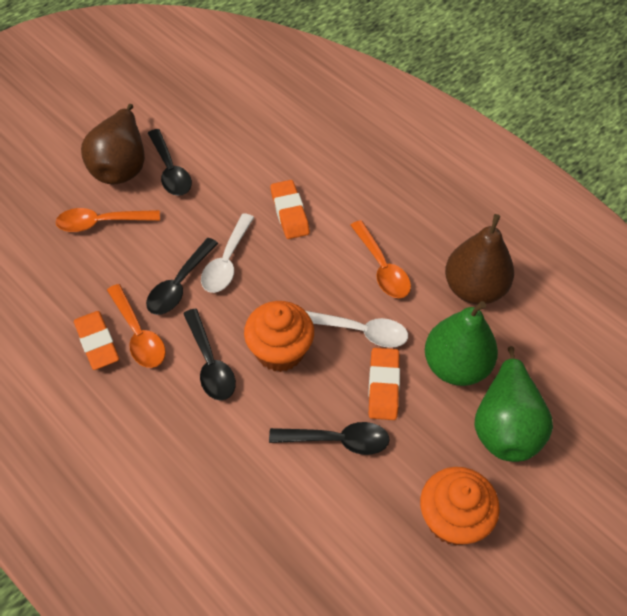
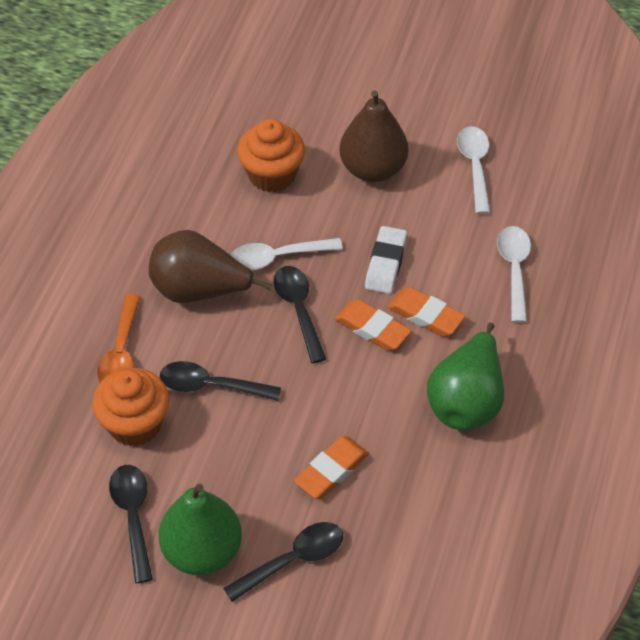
orange spoon: [56,208,160,232] [107,284,166,368] [350,220,411,298] = 3 -> [97,294,141,382] = 1
white eraser: none = 0 -> [365,226,407,294] = 1
white spoon: [201,213,254,293] [306,311,408,348] = 2 -> [230,238,343,270] [457,126,490,214] [497,226,531,323] = 3

